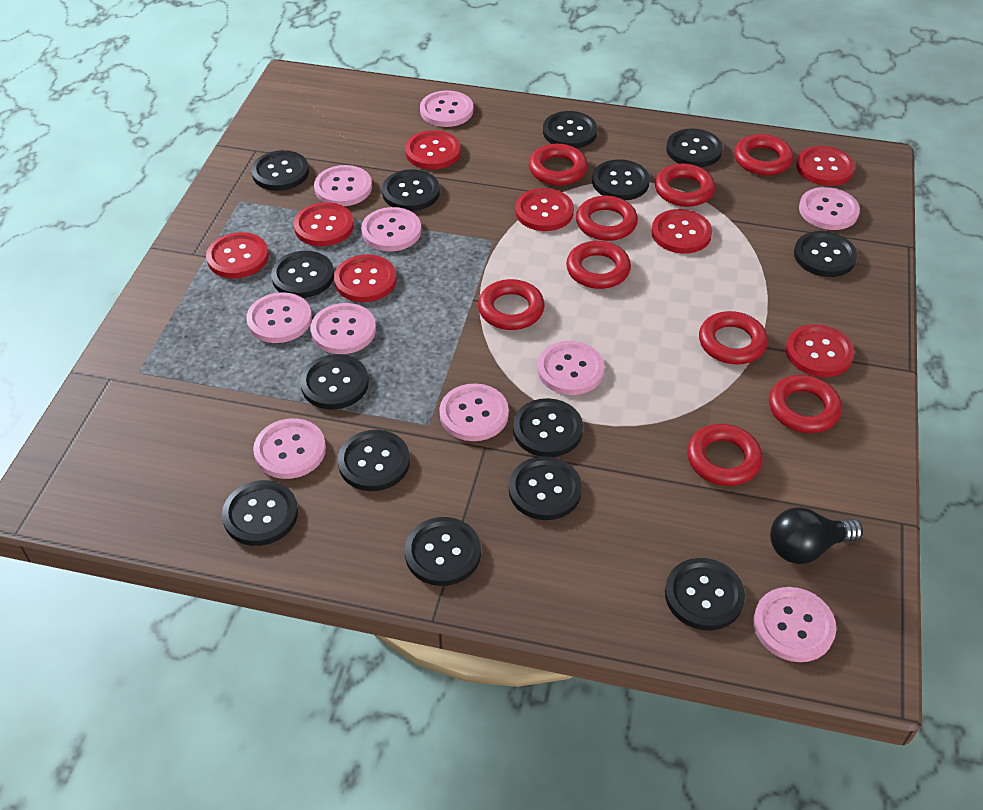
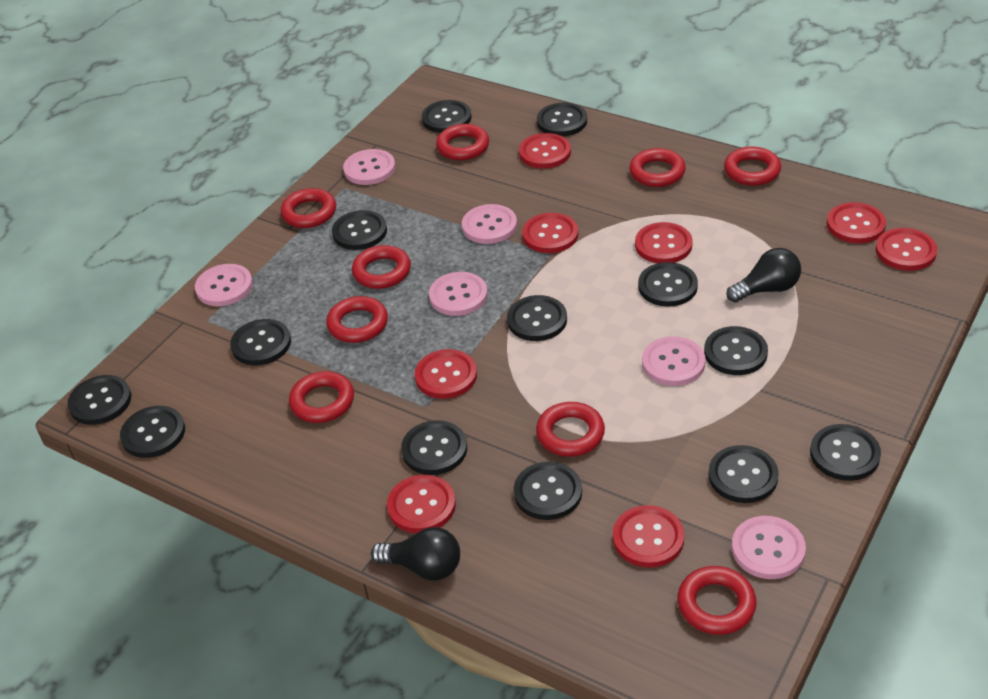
black button: [222,480,298,546] [251,150,309,191] [271,251,334,298] [300,354,369,410] [338,430,410,491] [382,169,440,211] [405,517,481,586] [509,456,582,520] [513,398,583,457] [543,111,597,148] [592,159,650,200] [665,558,745,631] [666,128,723,167] [794,231,857,277] = 14 -> [67,375,131,425] [120,406,185,458] [230,319,291,365] [332,210,387,250] [401,420,467,475] [422,100,471,133] [507,295,567,341] [513,462,582,520] [537,103,587,136] [638,262,698,307] [704,326,768,375] [708,445,779,503] [810,424,881,481] = 13
black light bulb: [770,507,863,564] = 1 -> [371,527,460,581] [726,248,801,303] = 2
pink button: [246,292,312,343] [253,418,326,479] [310,303,376,354] [314,165,372,206] [361,207,421,252] [420,90,473,127] [439,383,509,441] [537,341,605,395] [753,587,836,662] [799,187,860,230] = 10 -> [195,264,253,306] [343,149,396,185] [429,272,488,316] [462,204,517,244] [642,336,705,386] [732,516,806,579] = 6

